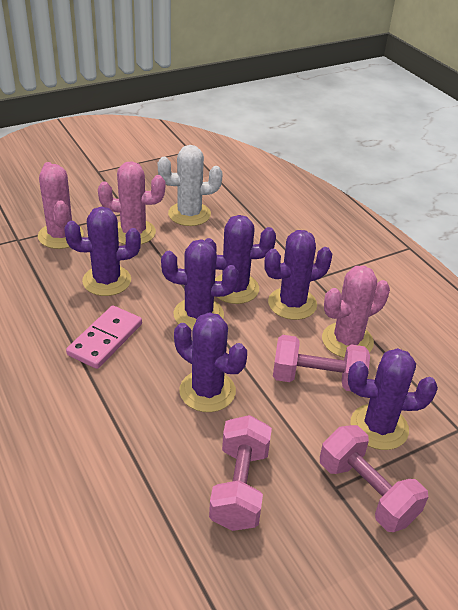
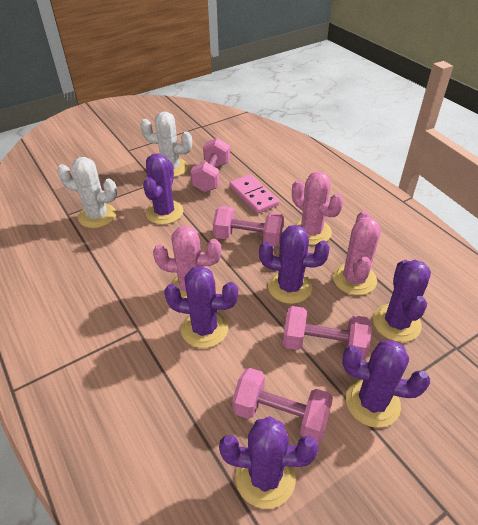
pink dumbbell: [209,415,272,531] [273,335,370,392] [320,425,428,532] = 3 -> [191,138,230,192] [213,206,284,247] [232,368,333,442] [283,306,372,361] = 4
white cactus: [158,145,223,226] = 1 -> [57,157,117,228] [140,112,192,177] = 2

